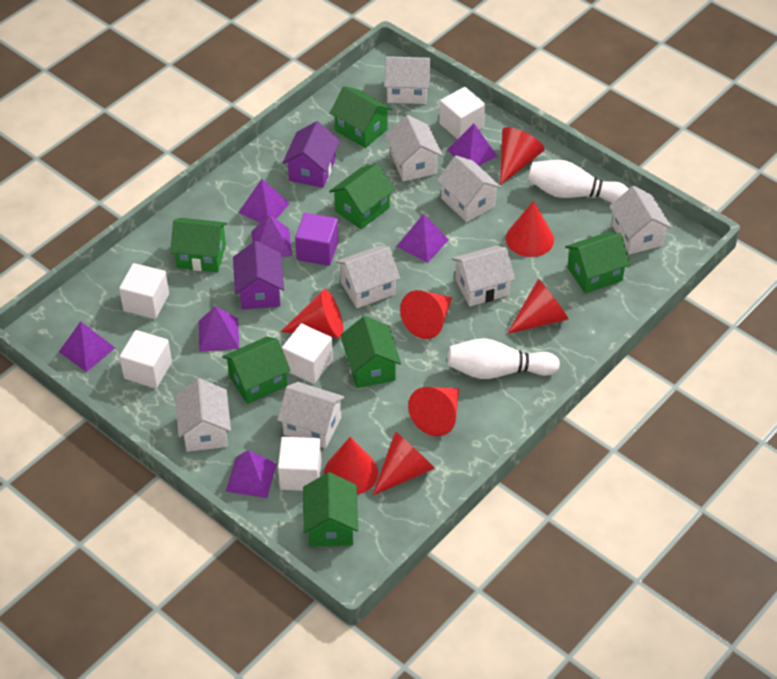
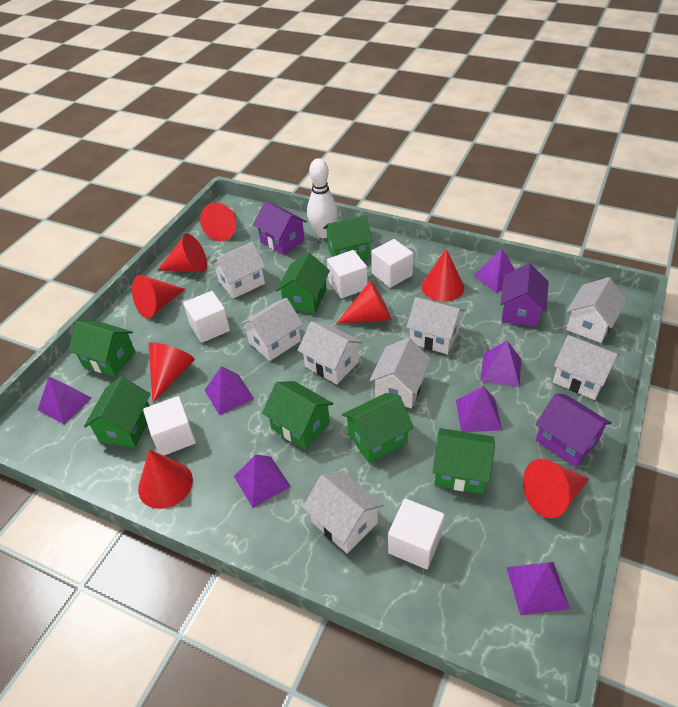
purple cube: [295,213,338,266] = 1 -> none = 0
purple house: [233,241,284,310] [283,121,340,188] = 2 -> [253,201,307,255] [500,263,549,327] [535,394,612,467] = 3
white bowling pin: [448,338,560,379] [528,160,629,203] = 2 -> [307,158,338,238] = 1

